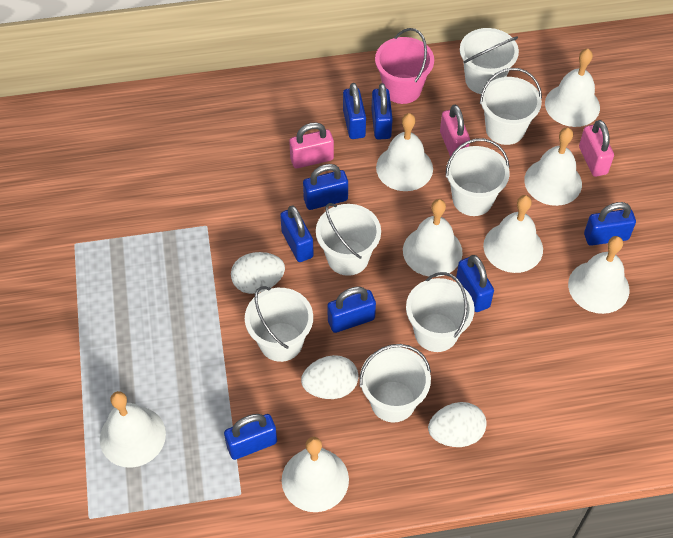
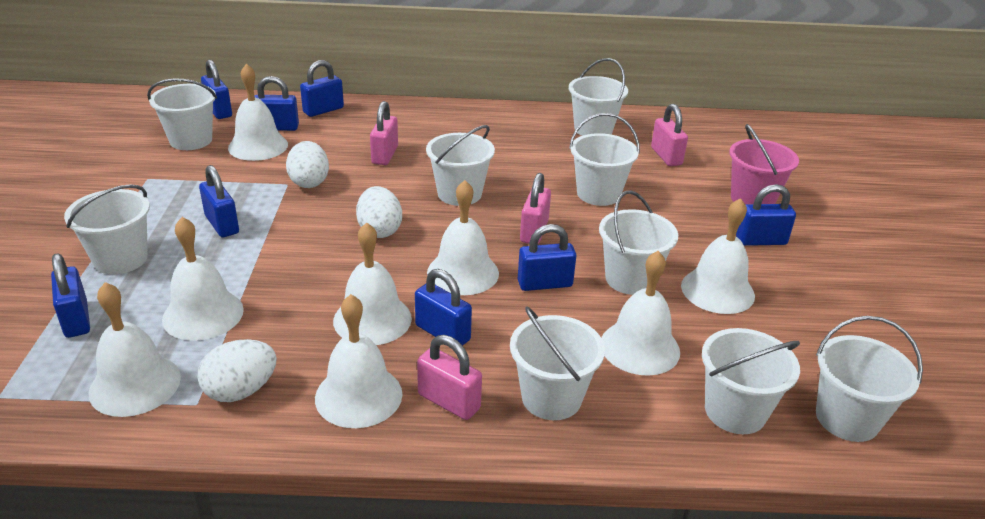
pink padlock: [289,122,334,168] [440,104,470,157] [579,120,614,177] = 3 -> [370,101,398,165] [417,335,482,420] [520,173,551,244] [651,104,688,166] = 4
white bucket: [245,286,313,362] [316,203,381,276] [359,344,431,423] [406,272,474,352] [446,138,510,216] [460,28,519,94] [480,68,542,145] = 7 -> [64,184,150,275] [147,78,217,150] [426,125,495,206] [510,307,605,420] [569,58,628,136] [569,113,640,206] [599,190,678,295] [702,328,800,434] [816,316,923,442] = 9

